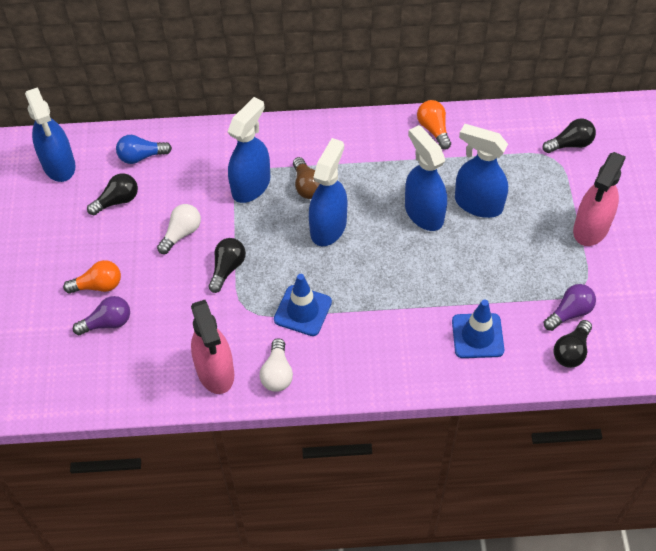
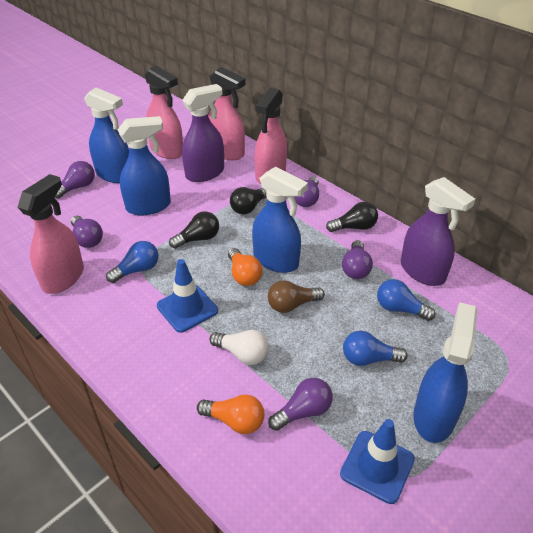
black light bulb: [87,173,138,215] [208,238,246,293] [543,118,596,153] [553,320,592,368] = 4 -> [169,211,219,249] [230,187,267,214] [326,202,378,232] = 3
blue light bulb: [116,135,172,164] = 1 -> [106,241,159,283] [343,331,408,366] [377,279,436,321] = 3
blue spray bottle: [25,87,76,182] [228,97,270,203] [309,138,347,246] [405,125,447,231] [455,124,508,218] = 5 -> [84,87,129,183] [118,116,171,216] [252,167,308,273] [413,302,478,443] = 4
pink spray bottle: [191,300,234,394] [573,152,626,246] = 2 -> [18,174,84,294] [144,65,183,159] [208,67,246,160] [254,88,287,184] = 4
purple light bulb: [73,296,130,335] [544,284,596,331] = 2 -> [55,161,95,199] [71,216,103,248] [268,378,333,431] [295,176,319,207] [342,240,373,279] = 5
purple spray bottle: none = 0 -> [182,84,224,182] [401,177,475,286] = 2
white light bulb: [157,204,201,254] [260,338,293,392] = 2 -> [210,330,269,365] = 1

